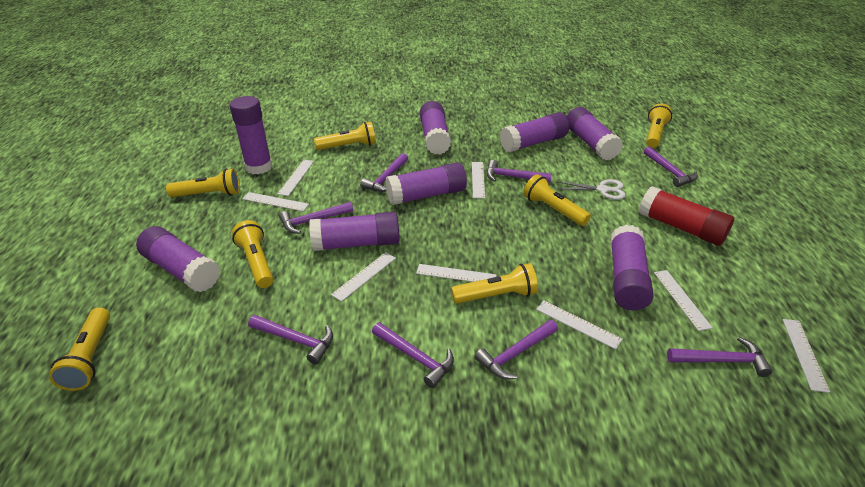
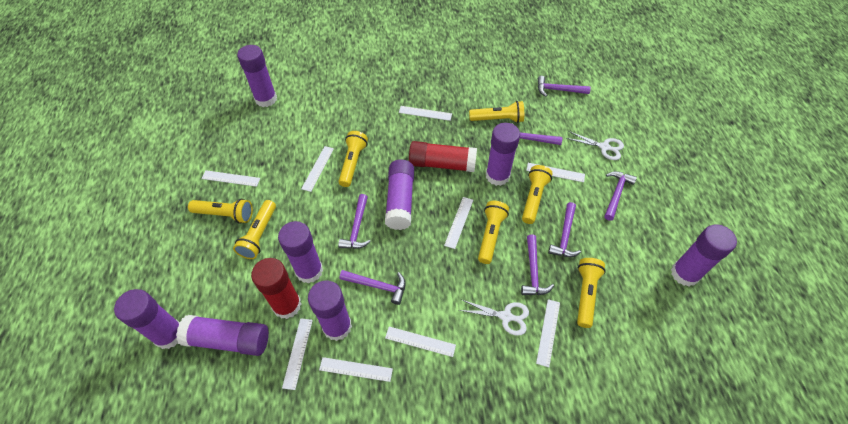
purple hammer: [248,315,333,364] [279,202,353,234] [360,153,408,192] [372,322,454,388] [475,320,558,379] [487,160,552,183] [644,146,698,187] [667,337,773,377] = 8 -> [338,194,371,249] [339,270,406,305] [511,123,563,145] [521,234,554,295] [538,76,591,97] [548,202,581,257] [604,171,637,221] = 7
red glue stick: [639,186,734,246] = 1 -> [251,258,301,319] [409,141,477,172] = 2
white ruler: [243,192,309,211] [277,160,314,196] [331,252,396,302] [416,264,496,282] [472,162,485,199] [536,301,623,349] [654,270,713,331] [782,319,830,393] = 8 -> [202,170,260,187] [282,318,313,390] [301,146,334,192] [319,357,393,382] [385,326,456,357] [399,106,452,121] [444,197,473,249] [526,163,585,182] [536,299,560,367] = 9
white scissors: [557,179,626,200] = 1 -> [459,300,529,336] [566,131,624,160] = 2

